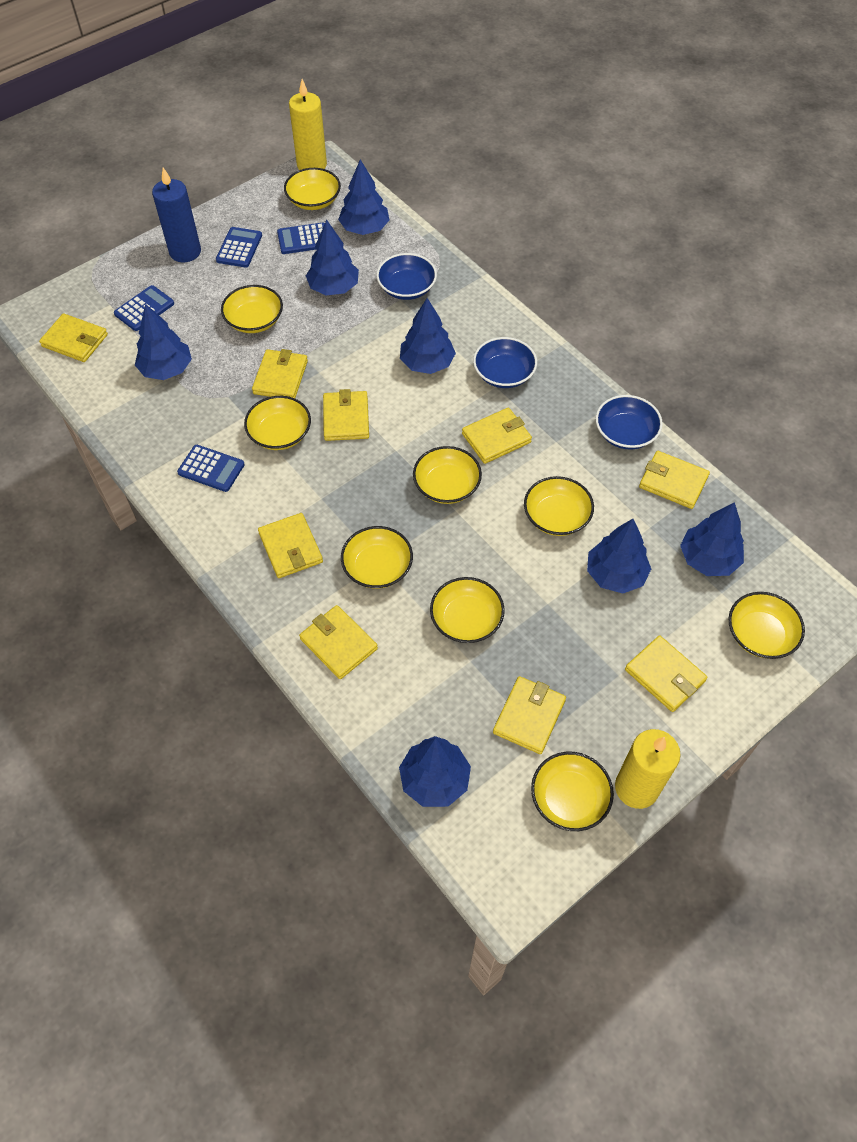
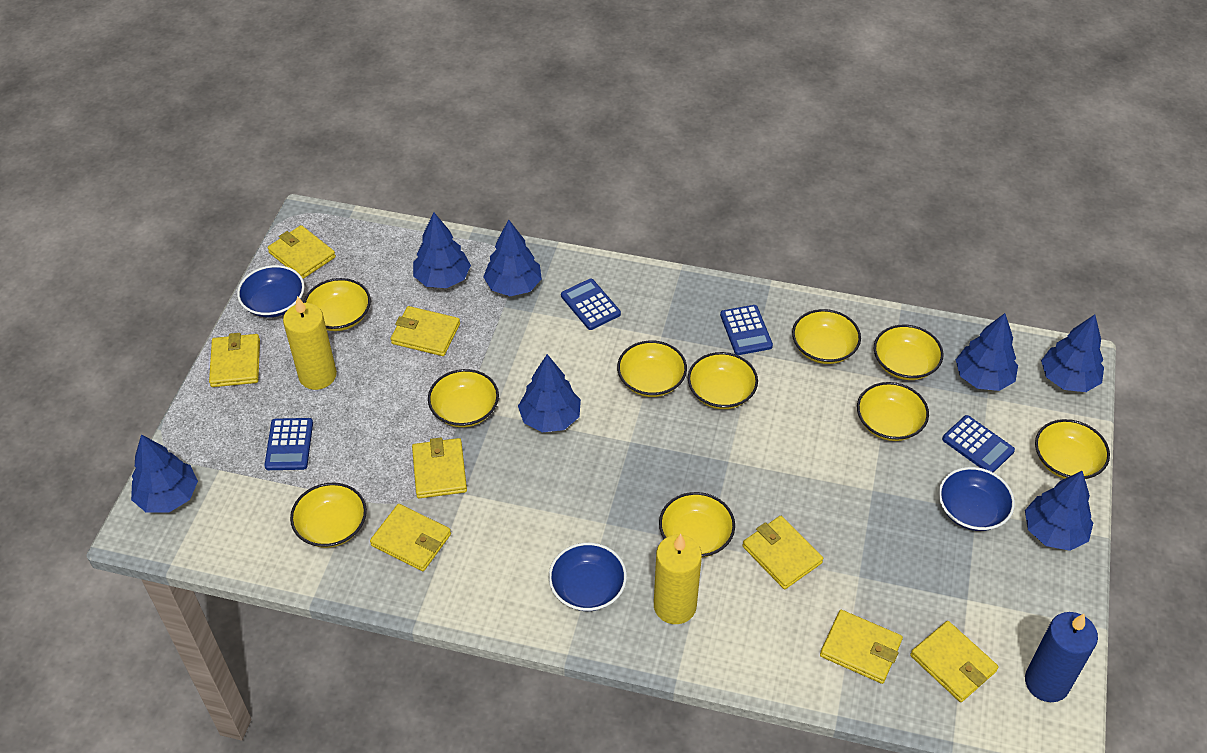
yellow bowl: [221,285,283,333] [244,396,311,450] [284,168,341,210] [341,526,413,589] [413,446,482,504] [430,577,505,643] [524,476,594,536] [531,752,614,831] [729,592,805,659] = 9 -> [290,483,367,548] [303,278,371,331] [428,369,499,427] [617,341,687,397] [659,492,735,558] [688,352,758,409] [792,309,861,364] [857,382,929,441] [874,325,943,380] [1035,419,1110,479] = 10
yellow wallet: [39,313,108,362] [252,349,308,398] [258,513,323,578] [299,605,378,679] [323,389,369,441] [462,408,532,464] [493,676,566,754] [625,635,707,712] [639,451,710,509] = 9 -> [209,333,260,387] [268,225,336,279] [370,504,451,571] [391,306,460,356] [412,437,467,498] [742,516,823,589] [820,610,903,684] [910,621,998,702] = 8

